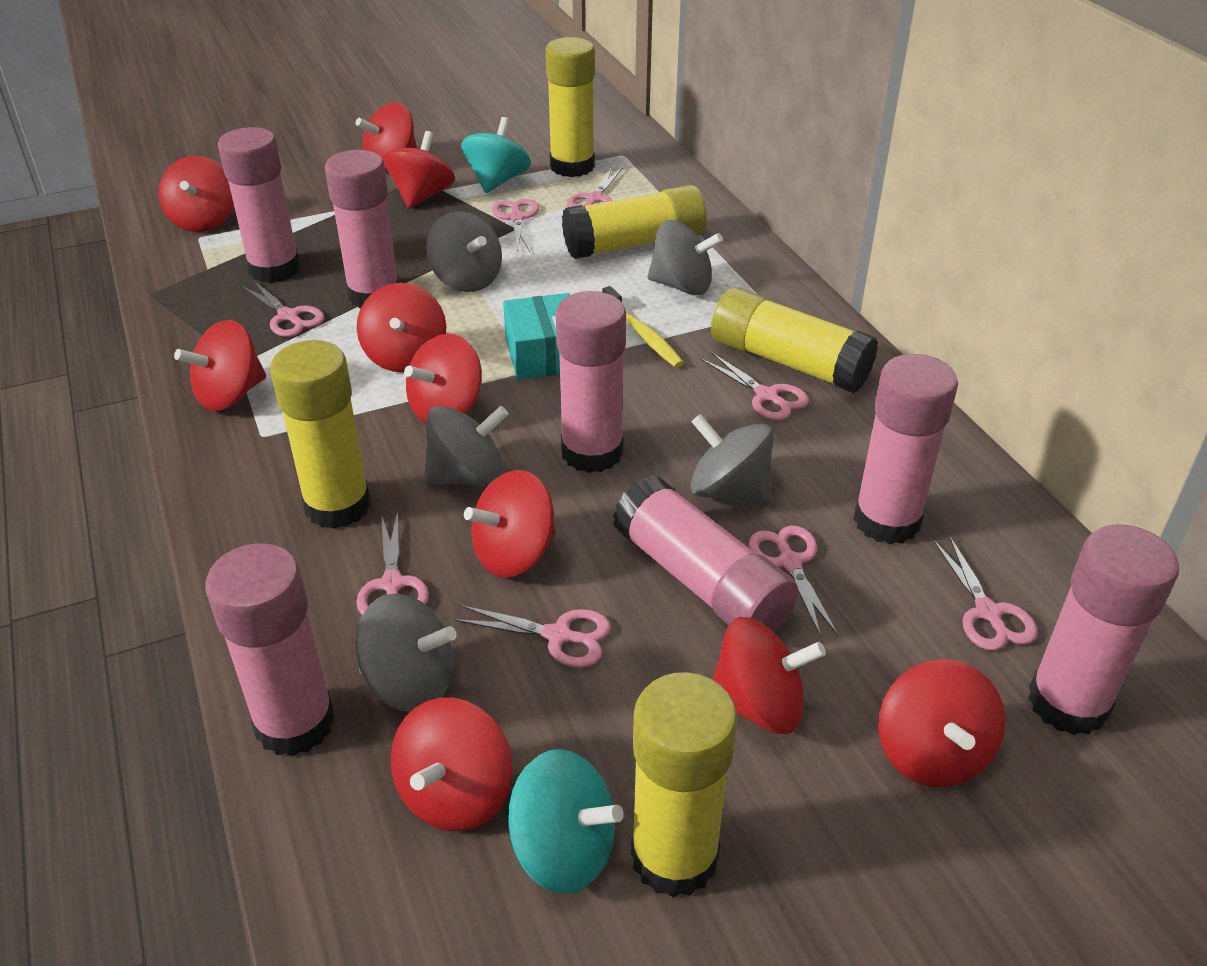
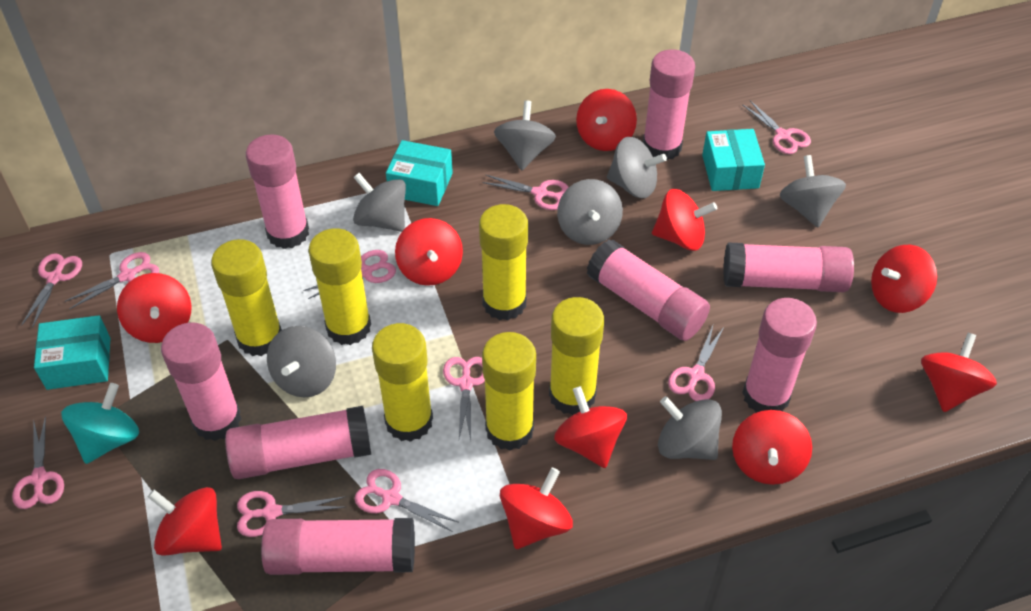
grey spinning top: [355,593,457,712] [424,406,509,486] [426,211,502,292] [647,220,723,295] [690,414,774,505] = 5 -> [267,326,336,398] [353,173,406,232] [494,100,556,170] [557,179,623,245] [607,137,667,198] [658,396,722,460] [779,155,846,227] = 7
pink glue stick: [205,543,335,756] [218,127,301,283] [325,150,399,308] [556,291,626,473] [613,475,799,632] [853,354,958,545] [1028,524,1179,735] = 7 -> [161,322,241,441] [225,406,371,479] [246,134,309,249] [261,518,415,575] [587,240,710,341] [643,49,695,161] [723,242,854,292] [742,298,817,413] = 8
pink scissors: [242,280,324,337] [356,511,429,615] [453,605,611,668] [492,199,539,252] [567,167,623,207] [701,352,809,420] [749,525,838,637] [933,535,1038,651] = 8 -> [12,416,64,509] [21,253,82,328] [65,252,159,309] [237,491,346,537] [303,250,396,299] [354,469,458,532] [443,357,485,440] [482,174,569,210] [668,323,724,401] [742,101,811,154] = 10
turquoise box: [503,293,570,380] = 1 -> [34,315,110,390] [386,140,453,206] [702,129,765,191] = 3
turquoise spinning top: [461,117,531,193] [508,749,624,894] = 2 -> [61,383,139,464] = 1
yellow glue stick: [270,340,371,529] [546,37,595,177] [562,185,707,259] [631,672,738,898] [711,287,878,393] = 5 -> [211,239,282,356] [308,228,371,345] [372,323,433,442] [479,204,528,320] [482,332,536,451] [549,297,604,415] = 6
yellow toothbrush: [602,286,684,368] = 1 -> none = 0

